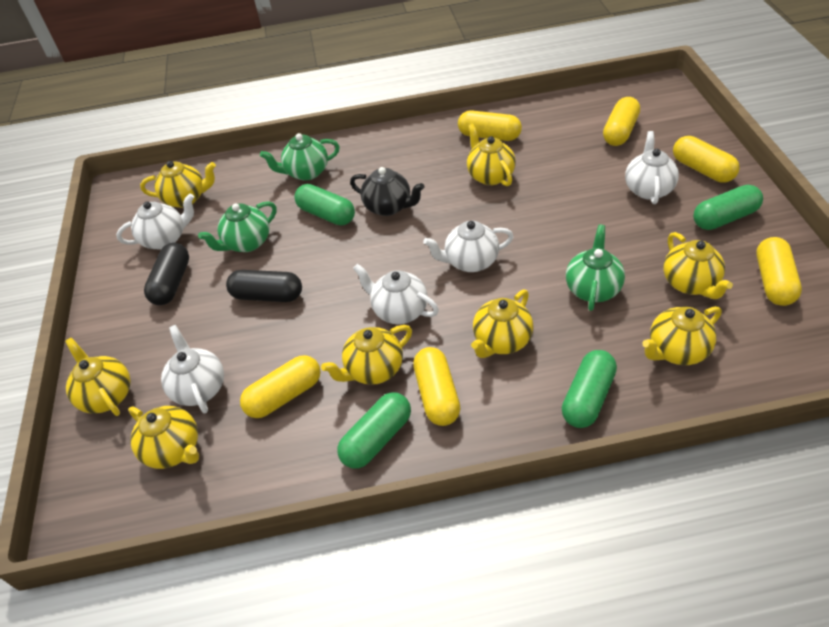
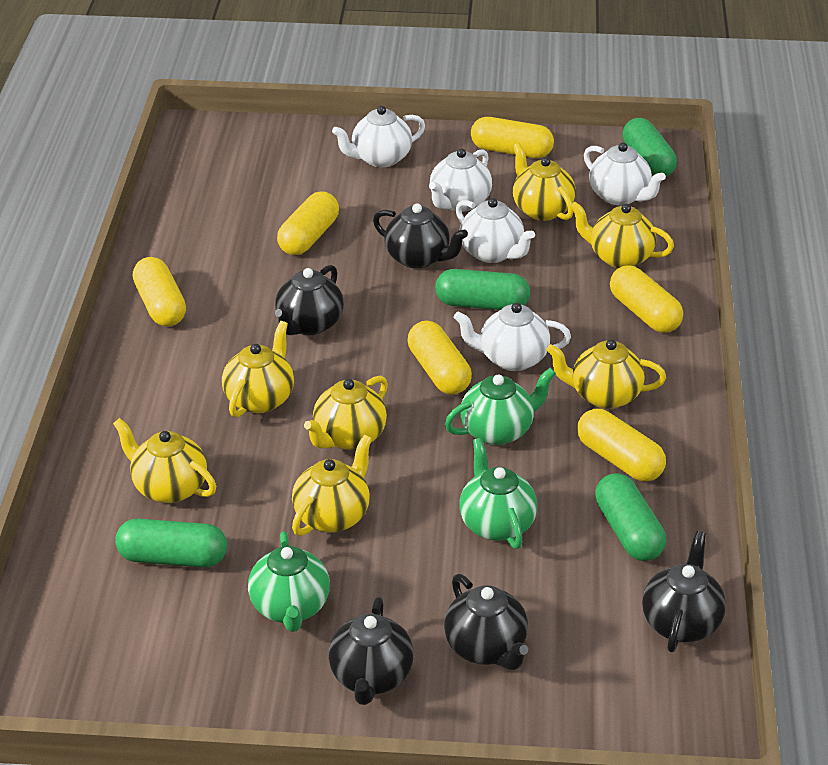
black capsule: [144,243,189,305] [226,270,302,302] = 2 -> none = 0
black teapot: [350,167,424,216] = 1 -> [275,265,344,335] [328,597,414,705] [373,203,468,269] [444,574,528,670] [642,531,726,652] = 5
yellow teapot: [65,338,131,416] [128,406,199,469] [140,161,216,208] [321,325,412,385] [467,124,516,186] [471,289,533,358] [642,306,722,365] [663,232,733,299] = 8 -> [113,418,216,503] [222,321,294,418] [292,435,372,536] [304,376,388,450] [513,143,576,221] [546,339,666,409] [570,202,674,268] = 7

